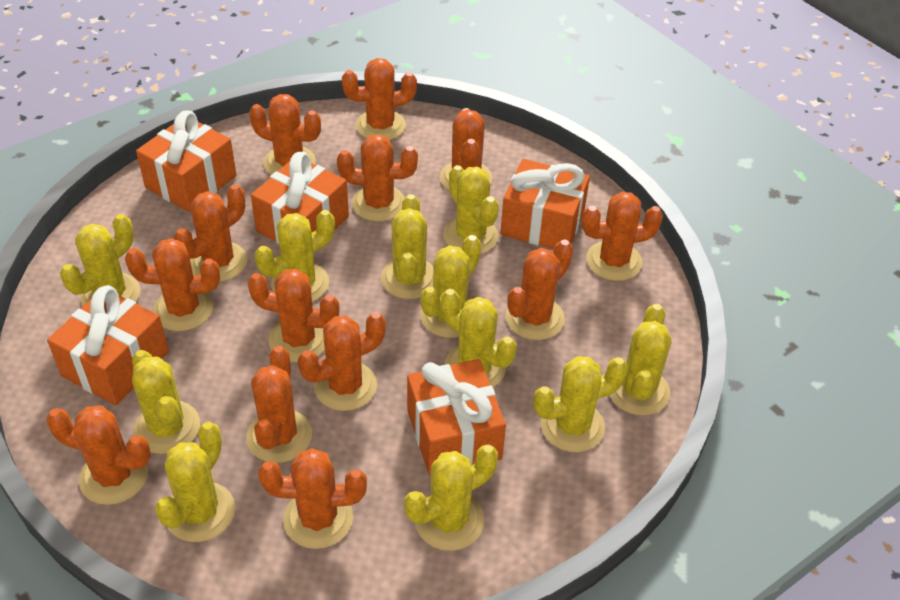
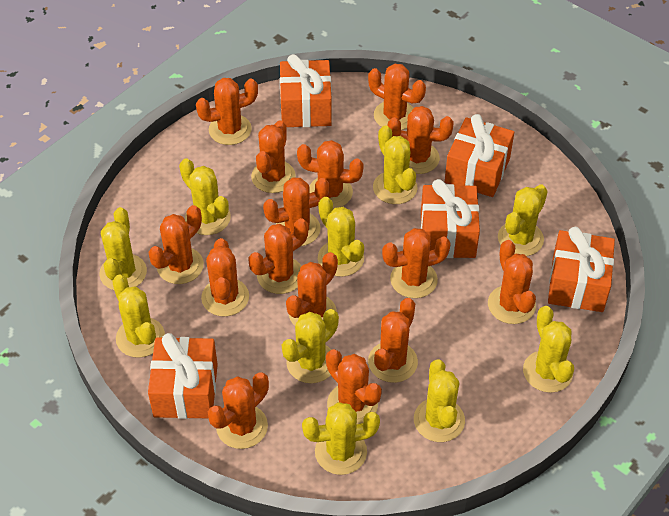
orange cactus: [46,405,151,505] [125,238,220,331] [174,184,247,282] [246,346,312,463] [247,269,340,363] [249,94,321,175] [258,448,367,549] [298,312,386,411] [337,134,418,222] [342,58,417,140] [440,108,492,191] [506,240,573,340] [582,192,663,281] = 13 -> [148,205,204,284] [196,78,258,145] [201,238,249,316] [208,372,269,449] [249,218,308,294] [251,120,296,193] [263,177,329,246] [286,252,338,326] [297,140,364,209] [326,349,382,424] [368,64,426,130] [368,298,418,383] [382,228,451,298] [388,106,454,174] [488,240,536,324] = 15
yellow cactus: [60,214,141,306] [132,350,200,454] [155,422,235,542] [255,210,335,302] [381,194,433,299] [404,444,498,551] [420,235,481,338] [441,289,517,387] [443,165,499,254] [533,356,628,452] [609,304,671,416] = 11 -> [99,207,147,290] [112,275,165,358] [179,158,231,235] [282,309,339,383] [302,402,380,475] [318,197,364,277] [373,125,418,204] [414,359,465,442] [498,185,548,256] [523,306,574,393] = 10

